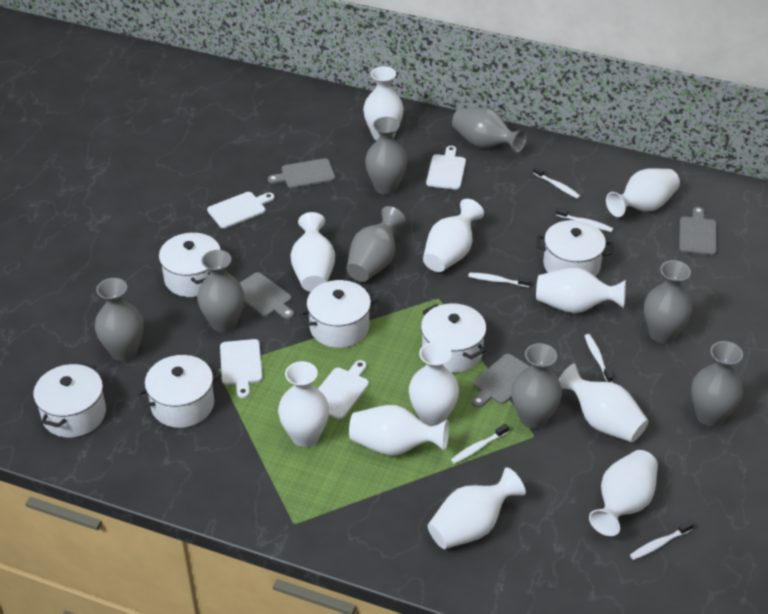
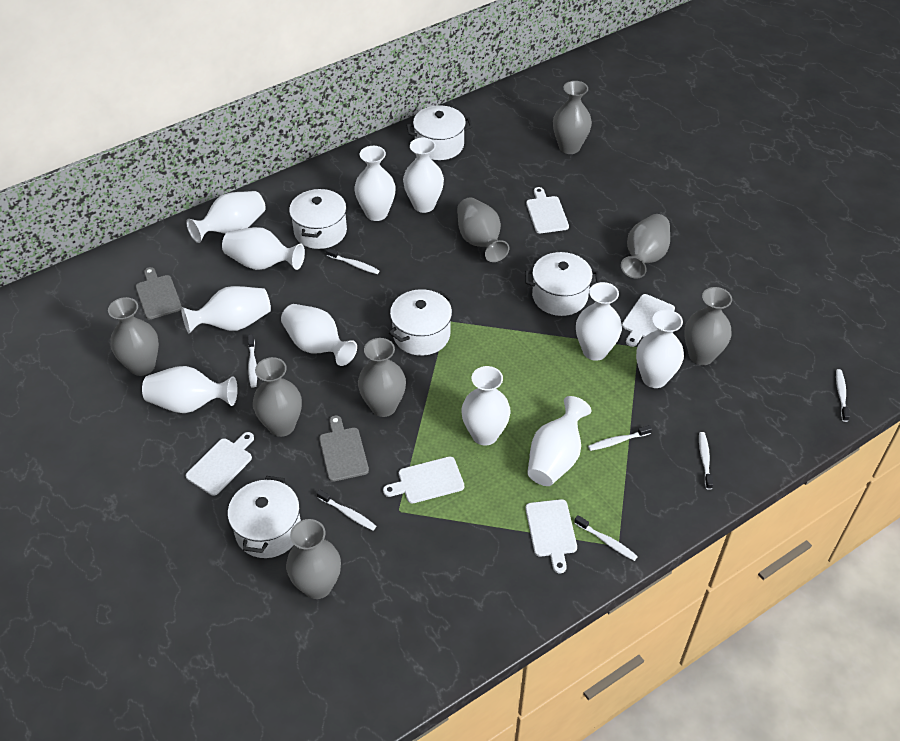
grey cutting board: [240,272,294,319] [268,158,335,188] [472,354,530,408] [679,207,717,255] = 4 -> [136,267,182,320] [319,415,369,482] = 2
white cutting board: [207,192,275,228] [220,339,262,398] [318,360,369,419] [426,146,466,190] = 4 -> [186,432,254,496] [383,457,464,503] [525,499,577,573] [526,187,569,233] [622,294,675,347] = 5
white pot: [33,362,106,438] [137,355,221,428] [159,232,221,297] [299,280,378,348] [421,303,486,373] [536,220,613,276] = 6 -> [228,476,301,558] [289,188,347,249] [389,289,453,356] [406,105,473,160] [525,252,599,316] = 5
white toothbrush: [451,424,509,464] [468,273,531,287] [533,166,580,199] [556,207,613,232] [585,334,613,383] [630,521,694,560] = 6 -> [248,335,257,388] [317,490,376,530] [326,248,379,274] [574,515,638,561] [588,425,652,451] [699,432,713,490] [836,369,850,422] = 7

